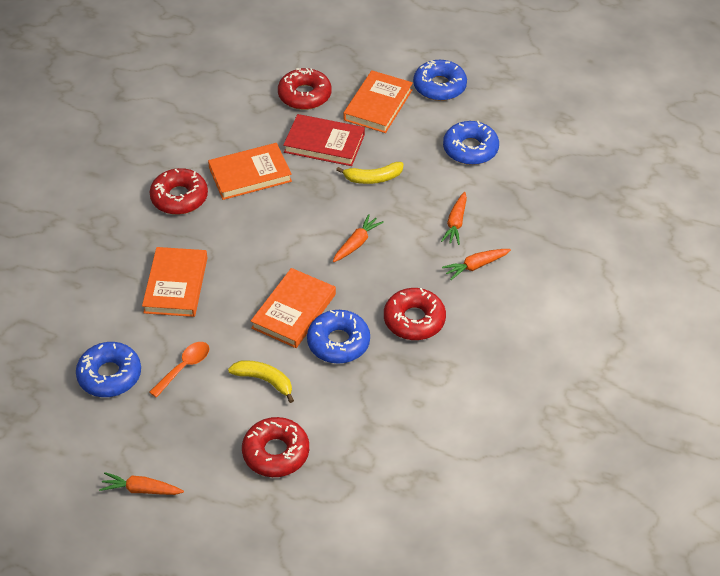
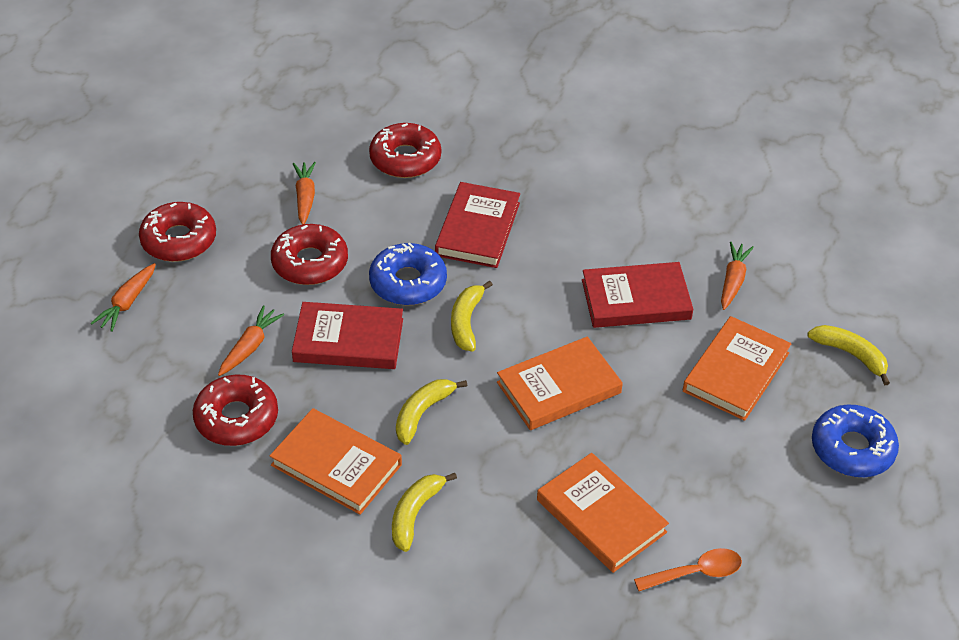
blue donut: [76,342,141,397] [307,310,370,364] [413,60,467,101] [443,121,499,165] = 4 -> [369,243,447,305] [812,404,899,477] = 2
red book: [283,114,365,166] = 1 -> [292,302,403,369] [435,182,520,268] [582,262,693,328] = 3
yellow banana: [228,360,294,403] [336,162,404,184] = 2 -> [392,473,457,552] [396,379,467,445] [451,281,493,352] [807,325,890,385] = 4

